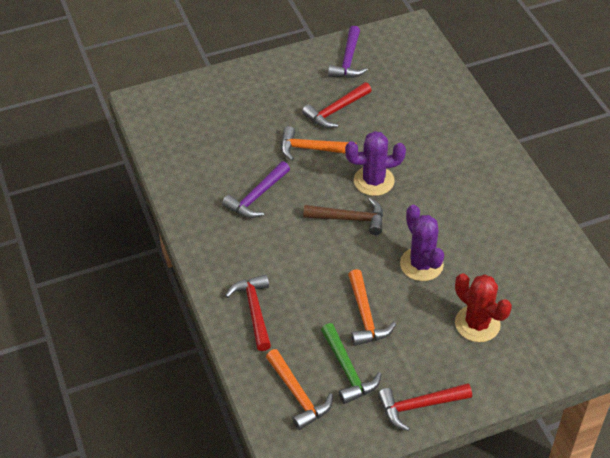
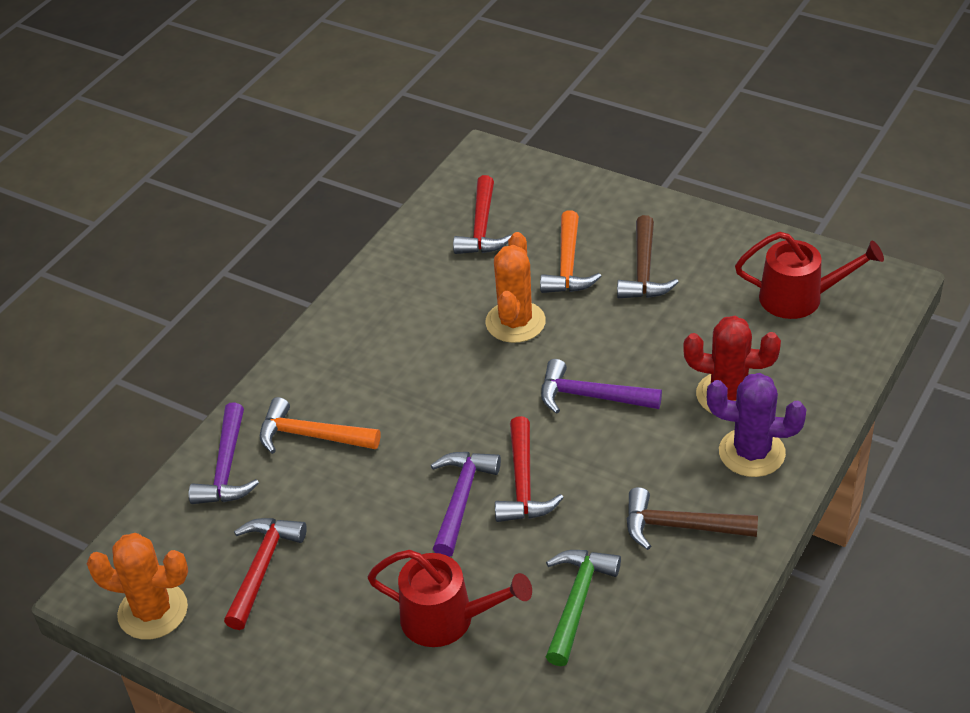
brown hammer: [303,198,383,235] = 1 -> [617,215,679,298] [627,487,758,550] = 2
orange cactus: none = 0 -> [86,533,188,640] [485,232,546,343] = 2
orange hammer: [266,349,333,430] [281,126,357,160] [348,269,396,346] = 3 -> [260,397,380,454] [540,210,601,293] = 2
purple cactus: [345,131,406,196] [400,205,444,281] = 2 -> [707,373,807,477] = 1
purple hammer: [222,161,290,218] [328,26,368,78] = 2 -> [189,403,259,504] [431,452,501,557] [541,359,662,414] = 3
red watering can: none = 0 -> [367,550,532,647] [735,232,884,319] = 2

